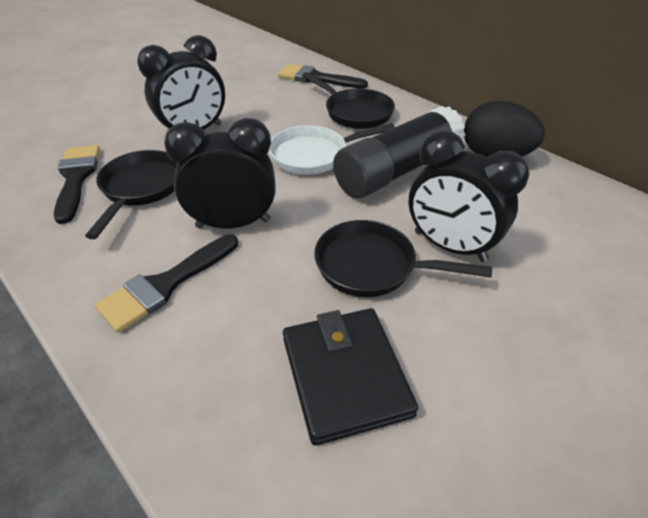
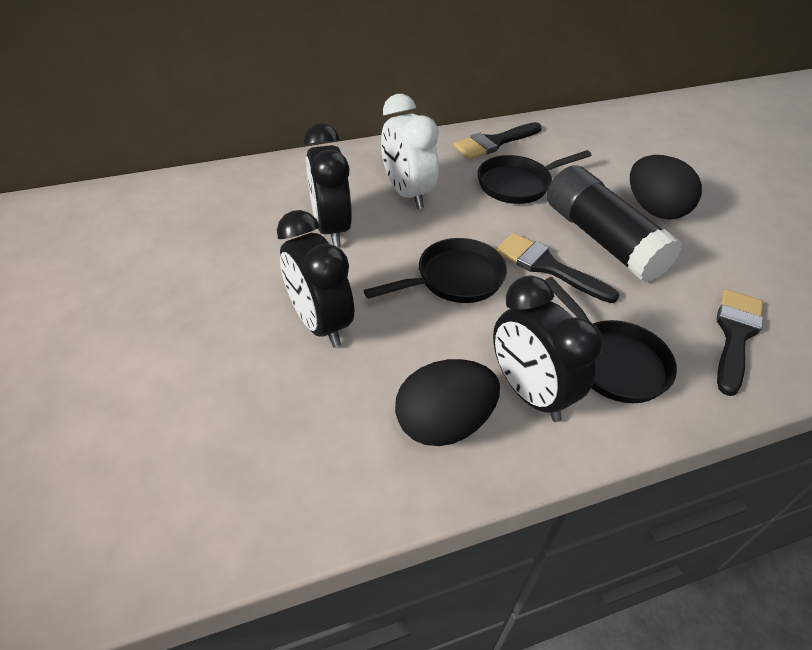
black egg: [464,101,545,157] = 1 -> [395,359,500,446] [630,155,702,219] = 2
black wallet: [283,308,418,446] = 1 -> none = 0
white clock: none = 0 -> [381,94,439,209] = 1
white pan: [269,123,395,175] = 1 -> none = 0

